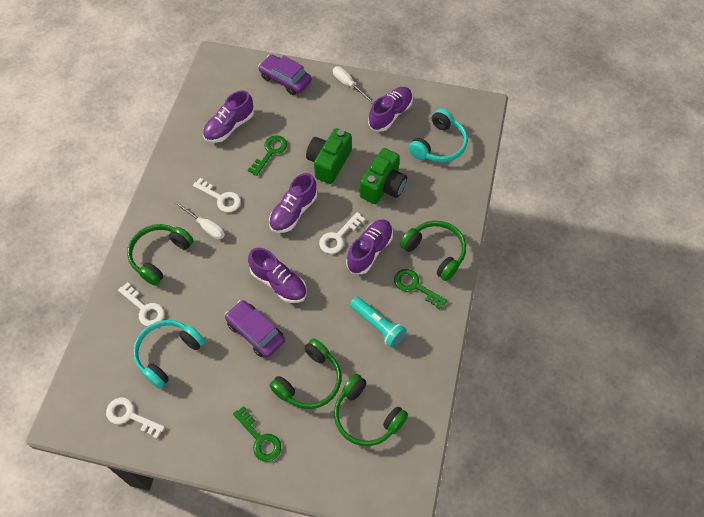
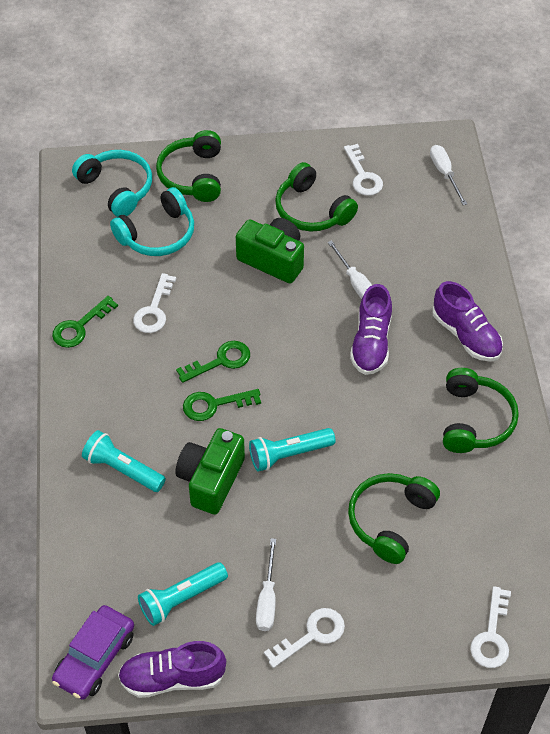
purple car: [225,300,285,358] [258,54,312,95] = 2 -> [52,605,134,700] = 1
purple shoe: [203,90,254,143] [248,248,307,303] [269,173,317,233] [346,219,393,274] [368,87,413,132] = 5 -> [118,641,226,698] [350,284,392,375] [432,281,503,362] = 3
turquoise flashlight: [350,297,407,348] = 1 -> [82,430,166,492] [138,562,228,626] [249,428,336,472] = 3
white screwdriver: [174,202,225,240] [333,66,374,103] = 2 -> [256,538,276,631] [327,240,372,300] [430,145,467,205] = 3

